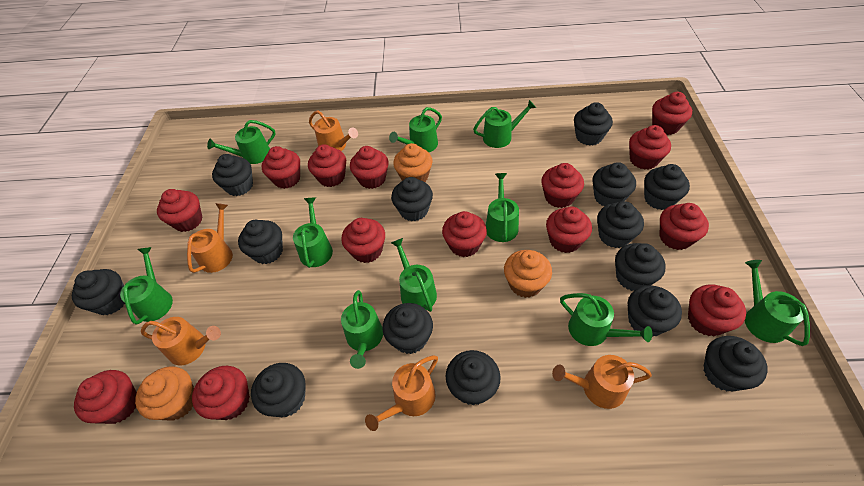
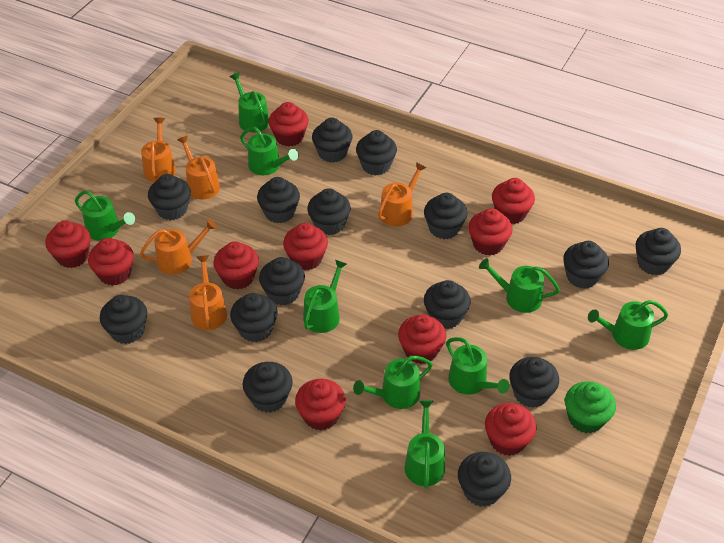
black cupcake: [72,269,125,315] [212,154,253,196] [238,220,283,264] [251,363,306,417] [382,303,433,354] [391,177,433,221] [445,350,501,405] [574,102,613,146] [592,162,636,206] [597,201,644,248] [615,243,666,291] [628,285,682,337] [644,164,690,210] [704,336,768,392] = 14 -> [100,295,147,344] [148,174,191,220] [230,293,278,342] [243,362,293,413] [257,177,300,223] [259,257,305,305] [307,188,351,235] [312,118,352,163] [356,130,397,175] [424,193,467,239] [424,280,471,329] [458,452,511,507] [509,357,559,408] [563,241,609,289] [636,228,681,275] = 15
green cupcake: none = 0 -> [565,381,616,434] = 1
green watering can: [120,247,173,325] [207,120,276,164] [293,197,333,268] [341,290,383,369] [389,107,442,152] [391,238,437,312] [473,100,536,148] [486,173,519,242] [560,293,652,346] [745,260,810,346] = 10 -> [75,191,135,240] [230,73,269,132] [240,127,299,175] [303,260,347,333] [353,356,432,409] [405,400,445,489] [446,337,509,395] [479,258,560,313] [588,300,668,350] = 9
orange cupcake: [135,366,194,421] [393,143,432,182] [504,250,552,298] = 3 -> none = 0
red cupcake: [74,370,137,424] [157,189,203,232] [192,366,250,420] [262,146,300,189] [308,144,346,187] [341,218,385,263] [350,146,389,189] [442,211,487,257] [541,163,584,208] [546,206,592,253] [629,125,671,170] [652,92,692,135] [659,203,709,250] [688,285,746,337] = 14 -> [45,221,91,268] [88,238,134,286] [213,241,259,290] [269,102,309,146] [283,223,328,271] [295,379,346,431] [398,314,446,364] [468,208,513,255] [485,403,537,456] [492,178,535,224] = 10

